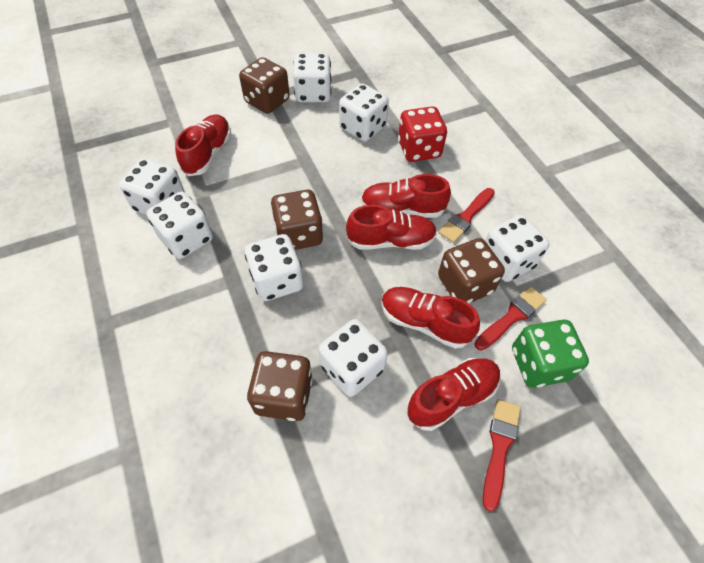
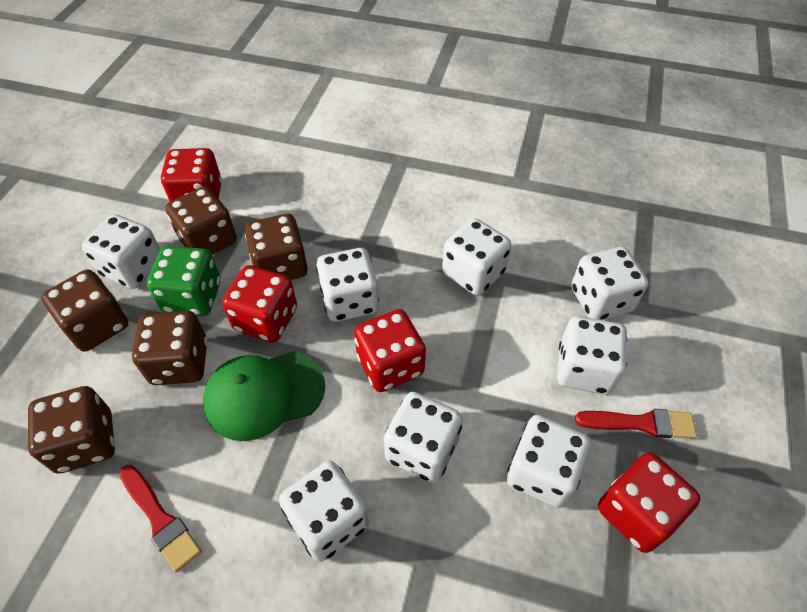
brown dice: [239,57,290,114] [247,351,313,421] [271,190,323,250] [438,238,505,303] = 4 -> [28,386,115,474] [42,270,129,352] [132,311,208,385] [165,186,237,255] [245,214,308,280] = 5
green cap: none = 0 -> [203,351,325,441] = 1
red brush: [438,188,495,243] [474,286,547,351] [483,399,521,511] = 3 -> [120,465,201,572] [575,409,697,439] = 2
red dice: [398,106,447,162] = 1 -> [161,148,222,202] [222,265,297,343] [354,309,426,392] [598,452,701,553] = 4
red shoe: [175,114,231,176] [346,205,437,250] [361,174,451,218] [381,287,480,349] [407,358,501,431] = 5 -> none = 0
white dice: [119,158,185,215] [147,192,213,259] [245,234,303,301] [293,53,331,103] [319,319,388,397] [339,84,389,142] [485,215,550,282] = 7 -> [82,214,160,289] [279,461,369,562] [316,248,379,322] [384,392,463,483] [442,218,511,296] [507,415,591,508] [557,316,627,394] [571,247,648,320] = 8

